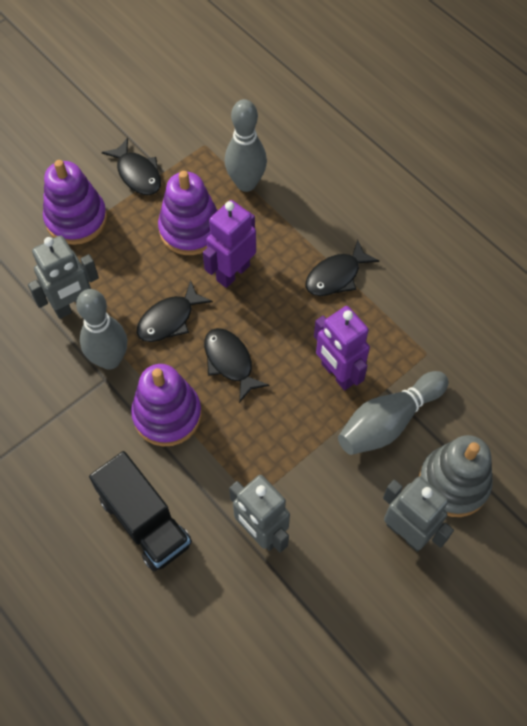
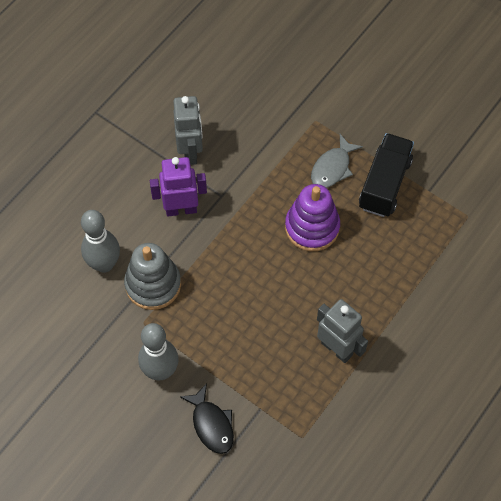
black fish: [102,138,161,195] [137,280,213,342] [204,328,269,403] [306,240,379,296] = 4 -> [180,383,234,454] = 1
grey bowling pin: [76,289,127,370] [225,99,267,192] [338,371,448,455] = 3 -> [81,210,120,273] [138,323,179,380] = 2
grey fish: none = 0 -> [311,134,363,188] = 1
grey robot: [28,235,99,319] [229,475,290,552] [383,476,454,552] = 3 -> [173,96,203,165] [317,299,368,363] = 2
purple robot: [203,200,256,288] [314,306,370,390] = 2 -> [150,157,207,216] = 1
purple stacking toy: [43,160,107,245] [131,364,202,446] [158,171,218,255] = 3 -> [285,184,340,251] = 1

